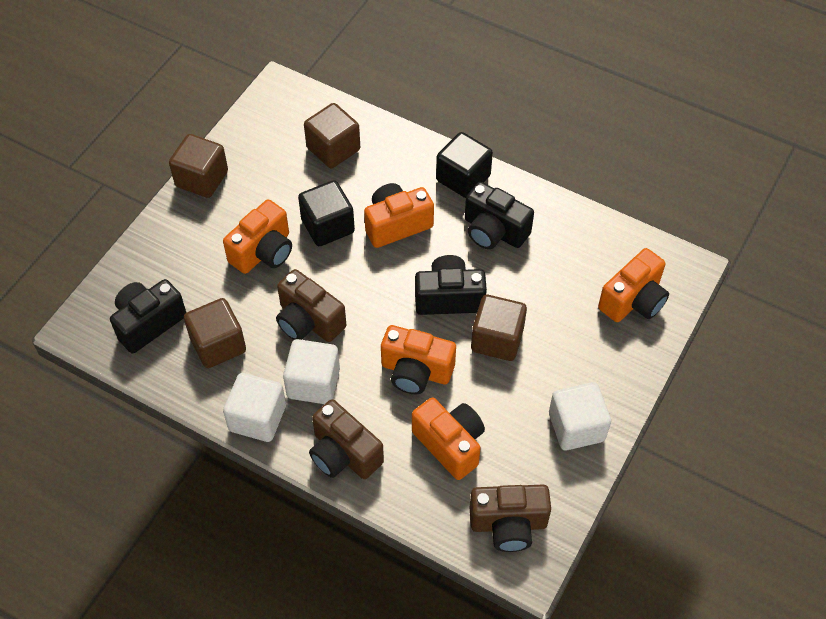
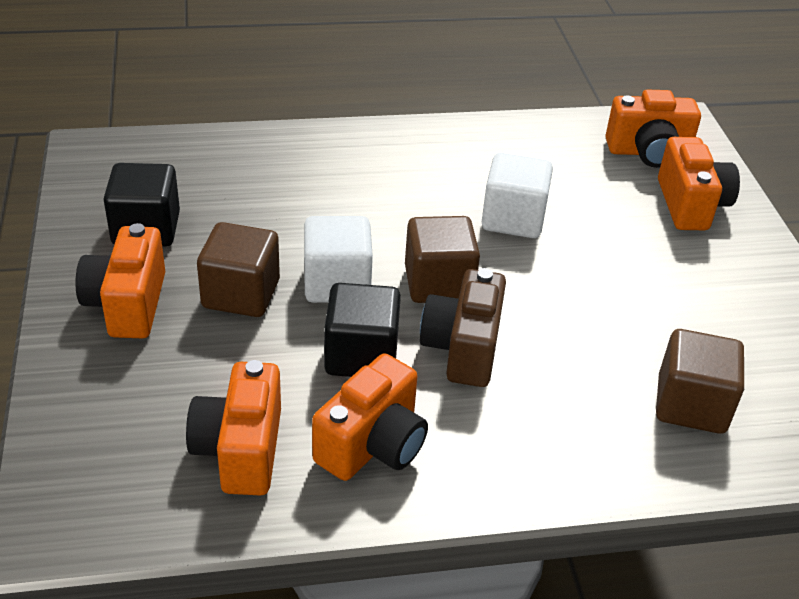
black camera: [110,279,186,353] [415,255,487,315] [465,182,534,249] = 3 -> none = 0
brown camera: [276,269,346,342] [309,399,384,479] [469,485,551,552] = 3 -> [420,268,506,387] = 1
brown cube: [169,134,228,198] [184,298,246,368] [304,103,360,168] [471,295,527,361] = 4 -> [197,222,280,317] [405,216,480,303] [656,329,744,434] = 3
white cube: [223,373,286,442] [283,339,340,404] [549,382,611,450] = 3 -> [304,216,373,303] [482,153,553,238] = 2

